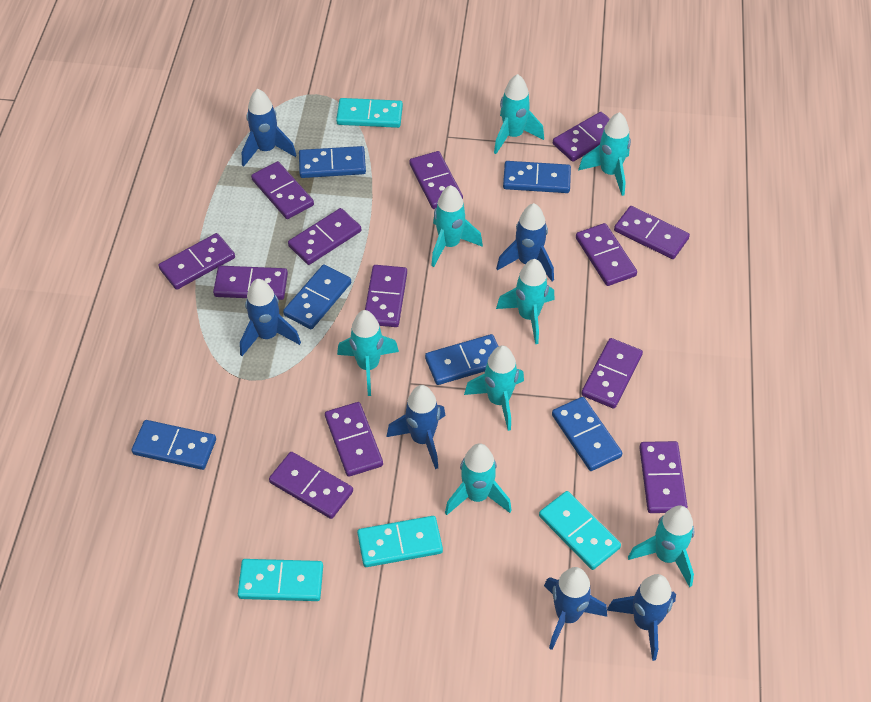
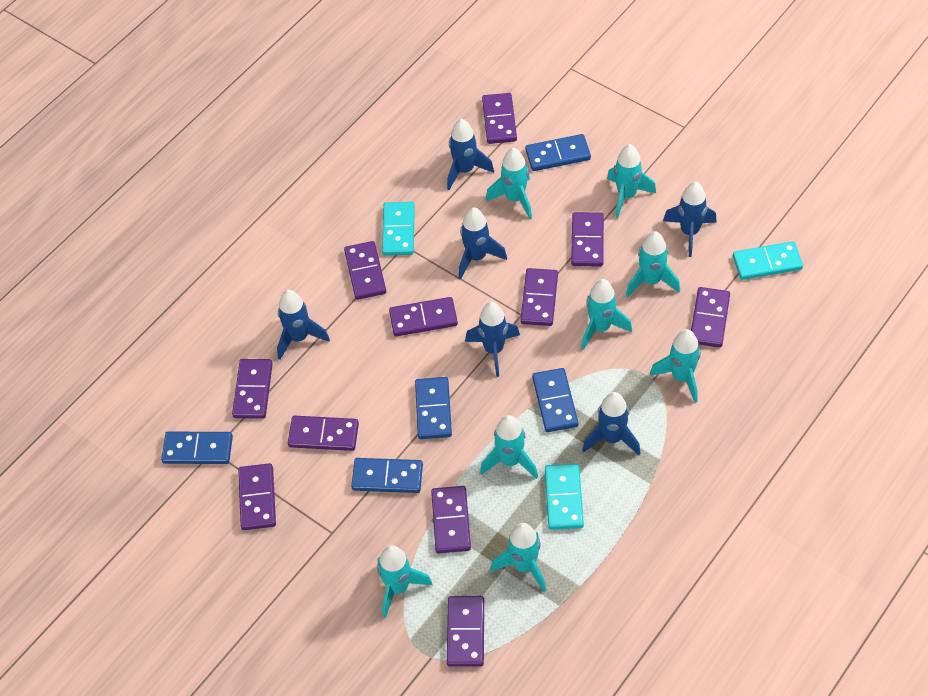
blue domino: [132,420,216,470] [283,264,351,329] [299,146,366,178] [425,334,498,385] [503,161,571,193] [552,397,622,471] = 6 -> [161,432,233,464] [351,458,423,493] [415,377,452,439] [525,134,591,171] [532,368,578,432] = 5
purple domino: [158,233,235,290] [213,266,288,300] [251,161,314,219] [269,452,353,519] [288,208,361,265] [325,402,383,477] [365,265,407,327] [409,151,463,209] [553,112,610,162] [576,223,637,286] [581,338,643,409] [614,206,690,259] [639,441,688,513] = 13 -> [232,359,273,419] [238,463,276,530] [288,416,359,451] [344,241,386,300] [389,297,458,337] [431,486,471,554] [447,596,484,667] [482,93,517,144] [520,268,558,326] [571,212,604,267] [691,287,730,348] = 11
turquoise domino: [238,559,323,601] [336,98,403,128] [357,516,443,567] [539,491,621,570] = 4 -> [382,202,415,256] [545,464,584,530] [733,241,803,280] = 3

